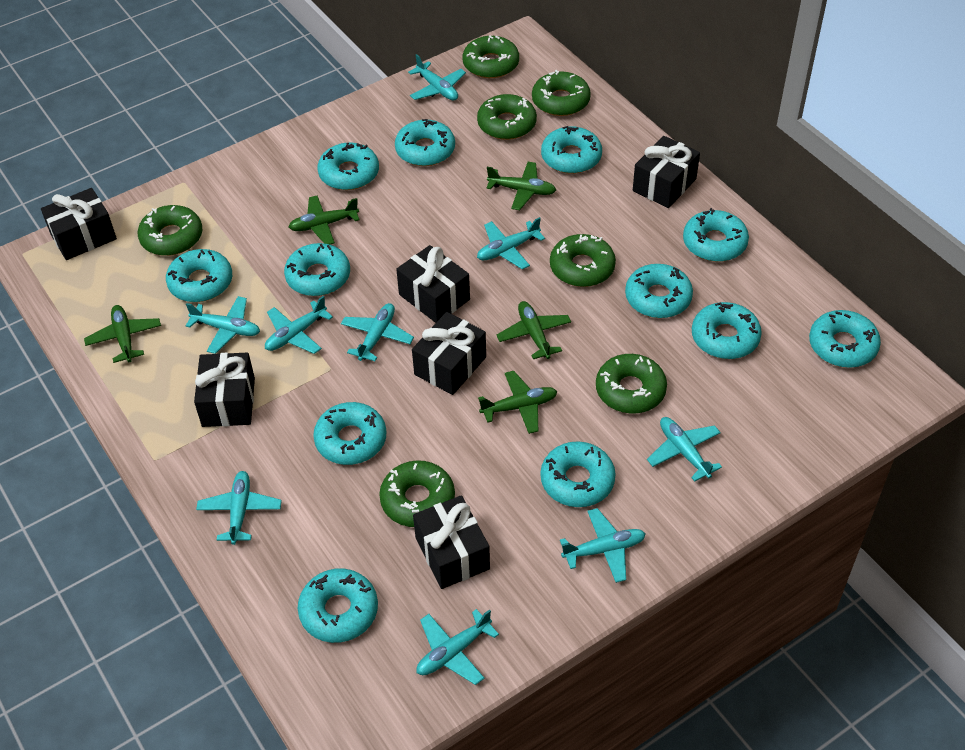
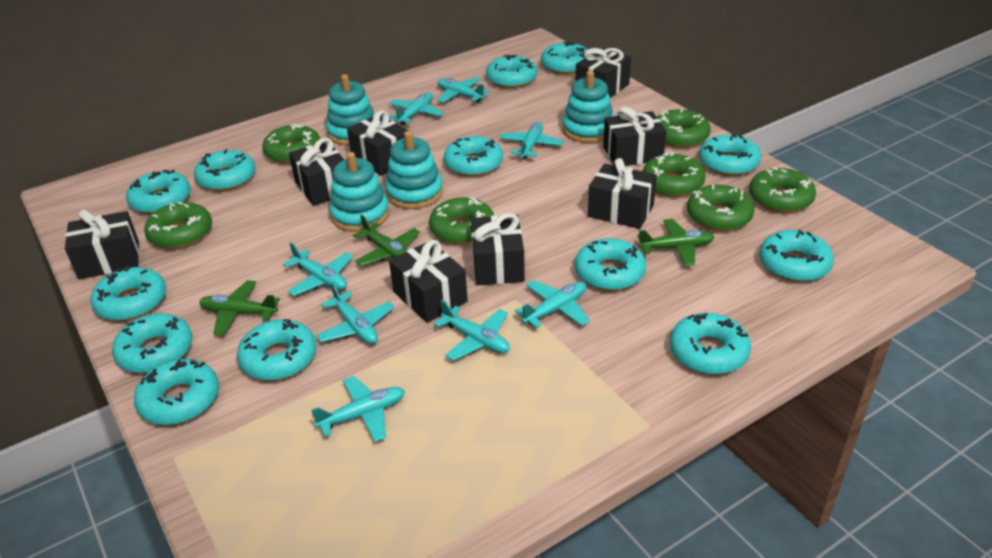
black gift: [41,188,117,260] [194,353,255,427] [396,245,470,323] [412,312,486,395] [413,495,490,589] [633,136,700,208] = 6 -> [65,210,139,279] [289,138,344,206] [347,110,409,176] [389,240,468,323] [471,213,525,285] [575,48,631,98] [588,158,657,229] [603,107,666,166] = 8
green plane: [84,305,161,363] [289,195,360,245] [478,371,557,434] [486,162,556,210] [496,301,571,359] = 5 -> [199,280,280,335] [353,215,420,266] [637,219,714,266] = 3
turquoise donut: [166,249,232,302] [284,243,350,296] [298,568,378,643] [313,402,387,465] [317,142,379,190] [395,119,455,166] [541,126,602,174] [541,441,616,507] [625,264,693,318] [683,208,749,262] [692,302,762,359] [809,310,881,368] = 12 -> [91,265,166,321] [112,313,192,373] [126,170,191,214] [134,359,219,425] [194,150,256,191] [237,319,316,380] [444,136,503,176] [486,55,537,88] [541,42,587,74] [575,238,646,291] [670,313,751,374] [699,134,761,176] [759,230,834,282] = 13
turquoise plane: [186,296,260,354] [196,471,282,545] [265,296,333,354] [341,303,414,361] [408,54,466,100] [417,609,499,685] [477,217,545,269] [560,508,645,583] [647,417,722,482] = 9 -> [283,242,353,296] [311,376,405,442] [316,283,394,344] [389,92,444,125] [434,300,510,361] [437,77,490,103] [500,122,564,159] [515,280,590,328] = 8
turquoise stacking toy: none = 0 -> [326,74,375,146] [329,152,390,232] [385,131,443,209] [562,71,613,143] = 4

